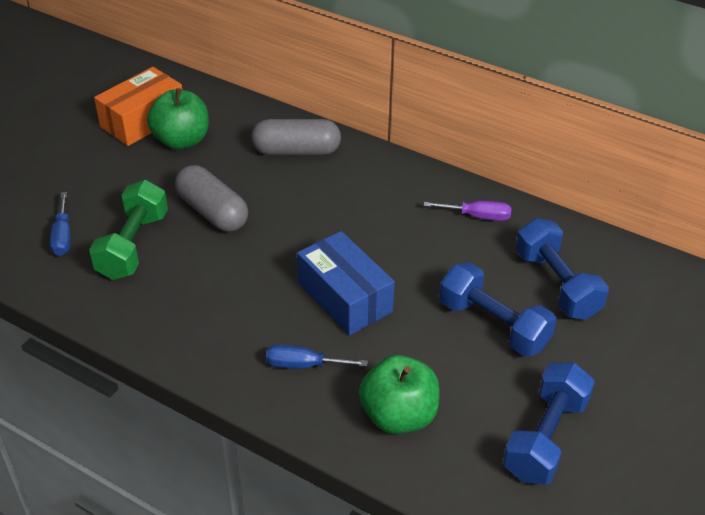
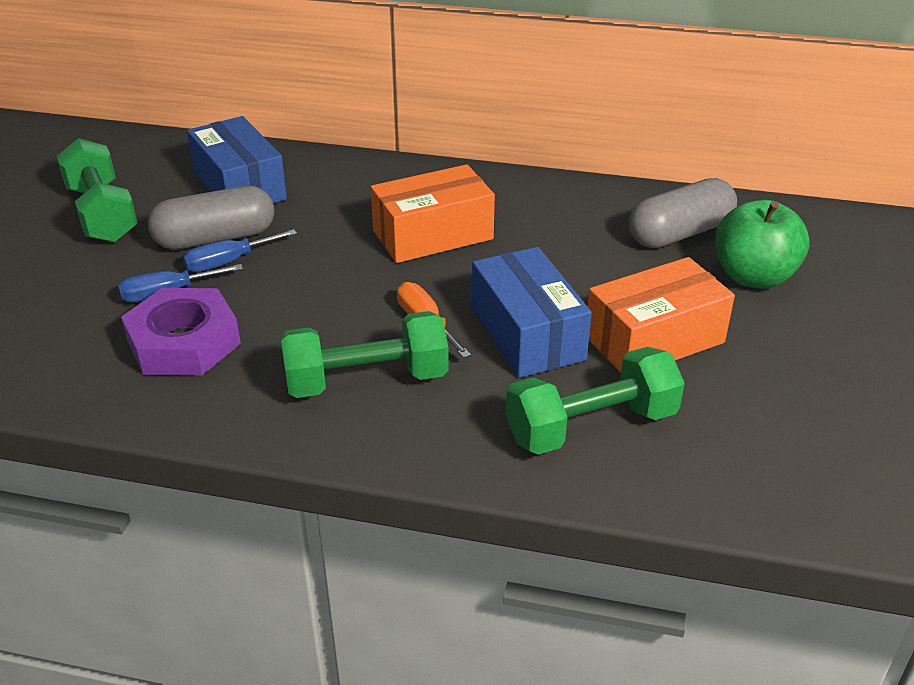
blue box: [297,231,395,336] = 1 -> [187,116,287,203] [472,247,592,378] = 2
blue dumbbell: [439,262,557,357] [503,362,595,485] [516,218,609,320] = 3 -> none = 0
green apple: [147,88,209,150] [359,355,440,434] = 2 -> [715,200,810,289] = 1
green dumbbell: [89,180,168,280] = 1 -> [57,138,138,243] [280,311,449,398] [506,347,685,455] = 3
orange box: [94,67,182,146] = 1 -> [370,164,495,263] [587,257,735,373] = 2
orange screwdriver: none = 0 -> [397,282,471,358] = 1
purple nut: none = 0 -> [121,288,241,376] = 1
purple screwdriver: [424,201,511,221] = 1 -> none = 0

